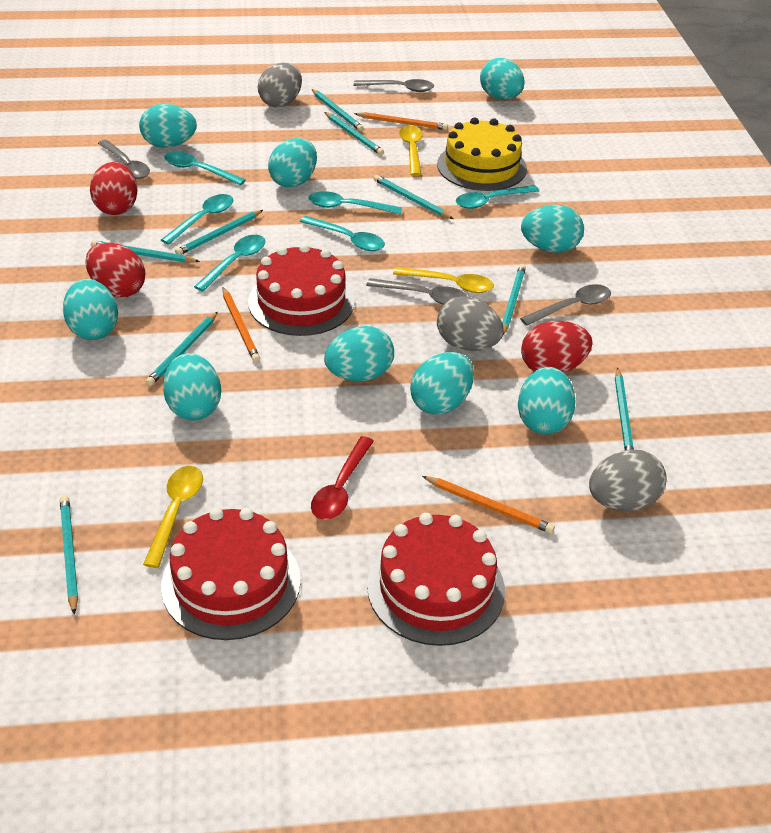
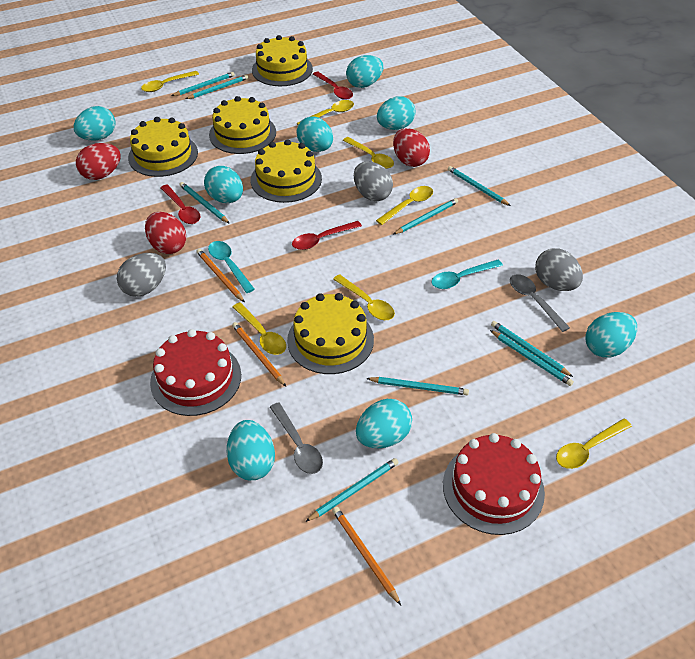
grey spoon: [98,140,150,179] [353,79,434,92] [366,278,467,305] [520,284,611,326] = 4 -> [270,402,323,474] [510,274,570,332] = 2
red cake: [161,508,301,640] [248,244,355,336] [367,513,505,646] = 3 -> [150,329,241,416] [443,433,545,535] = 2
red spoon: [311,436,374,520] = 1 -> [160,185,201,224] [292,221,362,250] [313,72,353,100] = 3
turquoise egg: [63,279,118,340] [139,104,197,148] [163,353,221,421] [268,138,317,188] [324,326,394,381] [410,352,474,415] [480,58,525,100] [518,367,576,434] [521,205,584,253] = 9 -> [74,106,116,140] [204,166,243,203] [227,420,275,480] [296,116,333,152] [346,55,383,88] [356,399,412,448] [377,96,416,130] [586,312,637,358] = 8
turquoise spoon: [161,194,233,245] [165,151,246,185] [194,235,265,291] [300,216,385,251] [309,191,402,215] [456,185,539,209] = 6 -> [208,241,255,293] [431,260,503,289] = 2
yellow cake: [437,117,527,191] = 1 -> [128,117,198,177] [209,96,276,154] [251,139,322,203] [252,35,313,86] [287,293,374,374] = 5
yellow spoon: [143,466,203,568] [393,267,494,293] [399,125,423,176] = 3 -> [141,71,199,92] [233,302,286,355] [296,100,354,125] [333,274,395,320] [343,137,394,169] [376,186,433,225] [556,418,632,469] = 7

